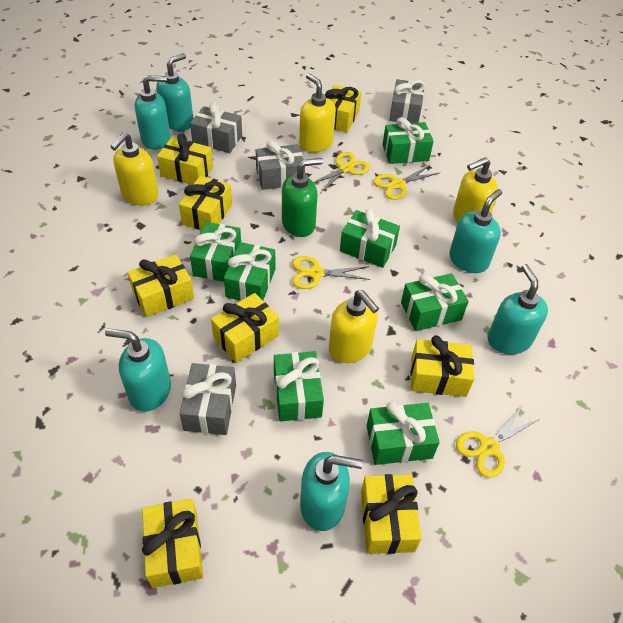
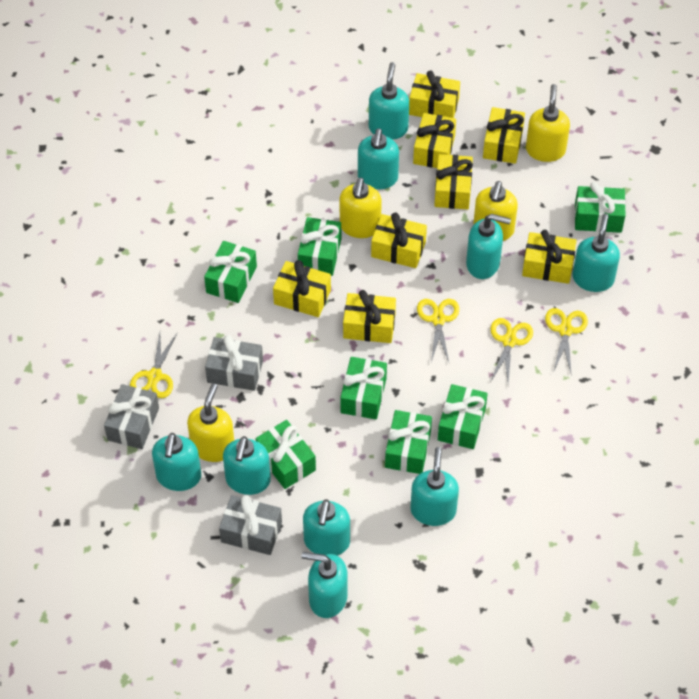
green soap dispenser: [282,158,323,237] = 1 -> none = 0
grey gift: [179,363,236,435] [190,102,242,153] [256,141,305,190] [389,79,425,123] = 4 -> [104,384,159,449] [205,335,263,391] [219,495,282,555] = 3
turquoise soap dispenser: [105,328,171,412] [135,75,171,150] [156,53,193,131] [300,452,363,531] [449,189,502,273] [487,264,548,354] = 6 -> [152,433,201,491] [223,436,271,495] [302,552,348,618] [303,499,350,556] [358,128,399,189] [369,62,409,140] [411,447,459,526] [466,214,511,279] [573,214,620,292] = 9

